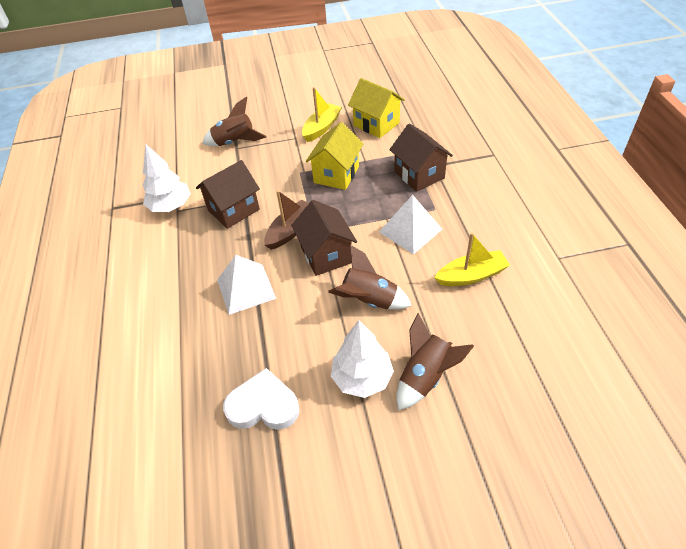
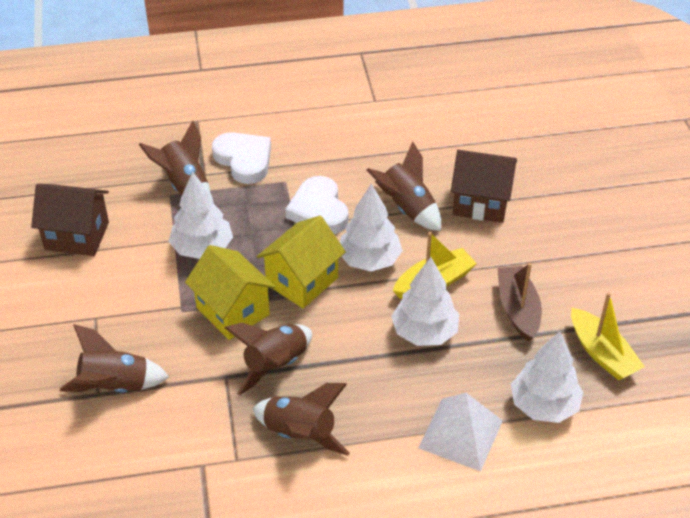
brown house: [196,160,260,229] [291,200,357,276] [389,123,453,192] = 3 -> [31,184,109,256] [451,150,517,223] = 2
brown rocket: [202,97,266,146] [328,245,412,310] [396,313,474,410] = 3 -> [60,324,169,393] [139,121,210,195] [225,322,312,396] [253,383,350,456] [367,141,441,231] = 5
white heart: [223,368,300,430] = 1 -> [212,132,271,184] [285,176,348,234] = 2
white pyramid: [217,255,276,315] [379,195,442,254] = 2 -> [418,393,503,471] = 1
white tree: [143,144,191,212] [331,320,394,398] = 2 -> [169,172,233,259] [340,183,403,272] [391,257,459,346] [511,331,583,423] = 4

